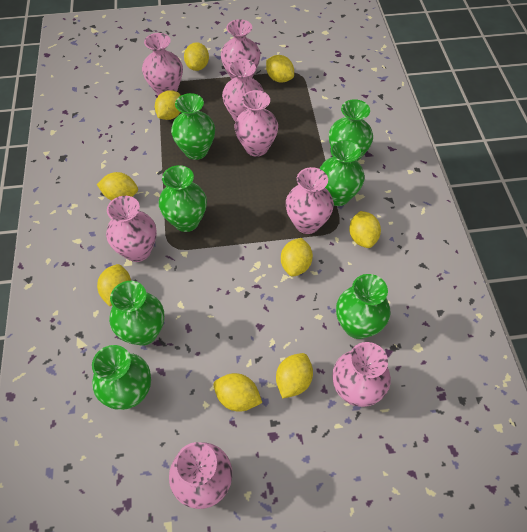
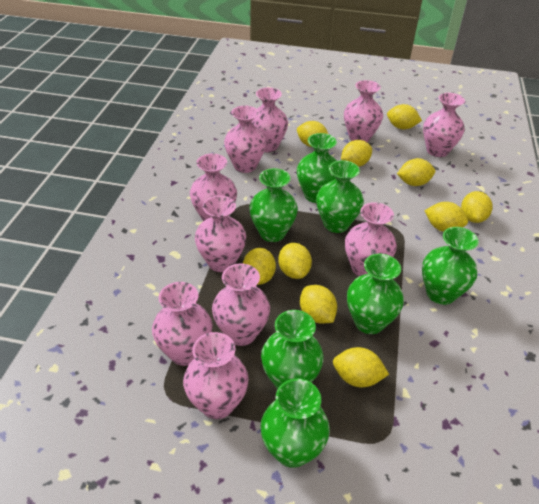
pink vase: [106,196,157,262] [142,33,183,96] [169,442,232,509] [221,19,260,80] [222,59,264,122] [235,90,278,157] [286,167,334,234] [333,342,391,407] = 8 -> [152,282,213,366] [183,332,249,419] [190,153,237,221] [195,195,246,272] [212,263,270,346] [224,106,266,173] [252,87,288,152] [344,80,383,142] [345,202,397,277] [423,93,465,157] = 10
yellow lemon: [97,172,138,200] [97,264,131,306] [155,90,181,120] [184,42,209,71] [213,373,262,412] [266,55,294,83] [276,353,313,399] [281,238,313,277] [349,211,381,248] = 9 -> [243,248,276,285] [278,243,312,279] [297,121,328,147] [300,285,337,324] [333,347,389,387] [341,140,372,167] [387,104,422,129] [397,158,435,186] [424,202,468,232] [461,191,492,223] = 10

